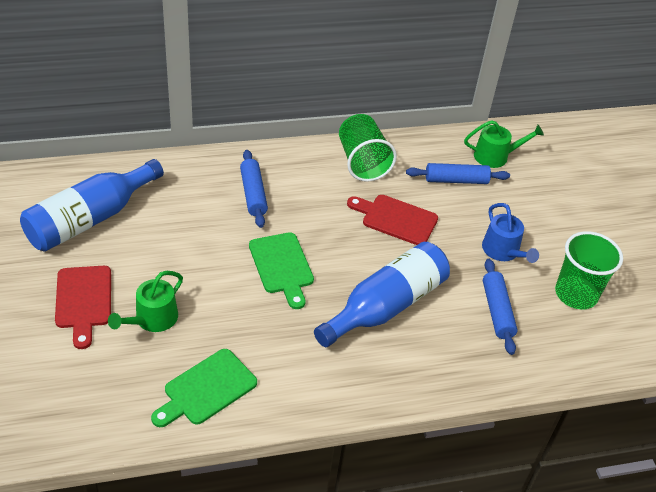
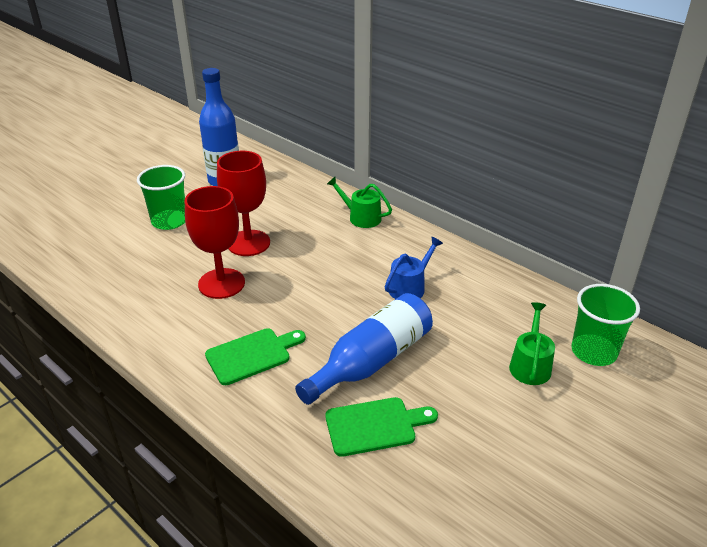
blue rolling pin: [240,150,268,228] [406,163,510,184] [483,259,518,355] = 3 -> none = 0
red cutting board: [55,266,111,349] [347,195,438,245] = 2 -> none = 0
red goblet: none = 0 -> [185,186,245,299] [217,151,270,256] = 2

